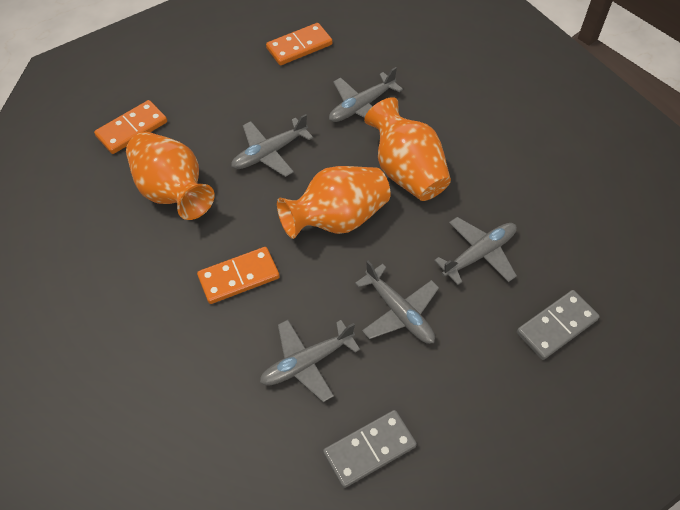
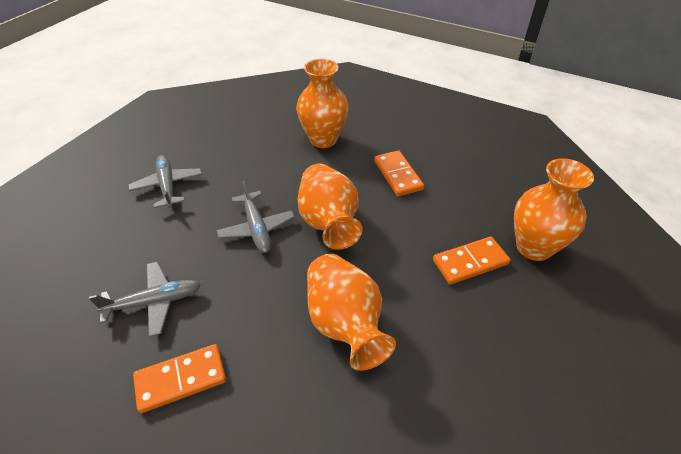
grey domino: [323,410,417,488] [517,290,600,360] = 2 -> none = 0
grey plane: [231,114,313,177] [260,320,360,402] [329,67,403,122] [355,261,439,344] [434,217,517,285] = 5 -> [89,262,201,337] [128,155,202,208] [216,181,295,253] = 3
orange vase: [126,132,215,220] [277,166,391,239] [364,97,451,201] = 3 -> [296,59,349,148] [297,163,362,250] [307,254,396,371] [514,158,594,261] = 4

